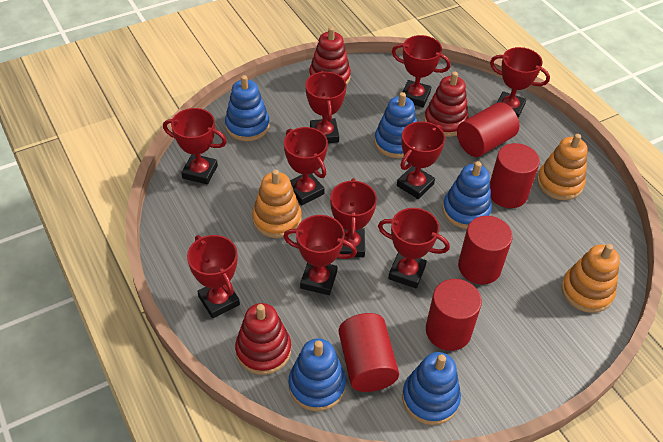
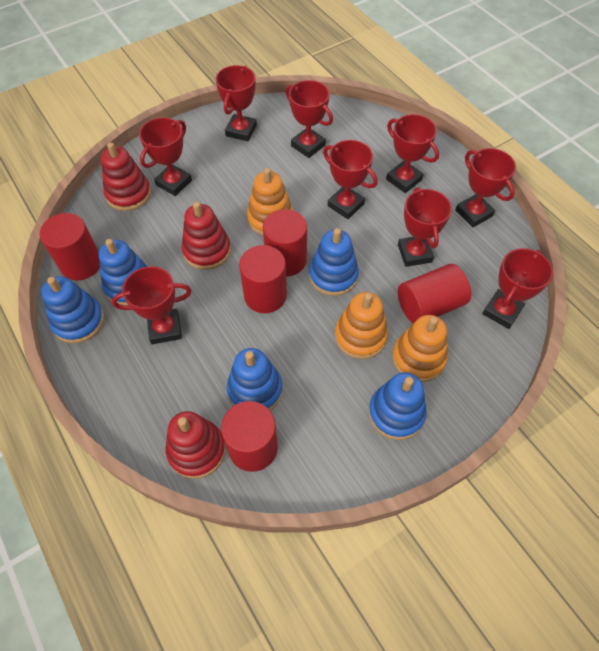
red trophy: [163,108,227,185] [187,235,240,318] [283,215,357,295] [284,127,328,205] [305,71,347,143] [330,178,377,257] [378,208,450,288] [392,35,451,107] [397,121,445,199] [490,47,550,118] = 10 -> [112,266,192,344] [139,117,192,196] [215,65,257,141] [286,80,333,158] [323,140,378,219] [386,114,439,193] [398,187,452,267] [455,148,516,227] [482,248,553,329] = 9

